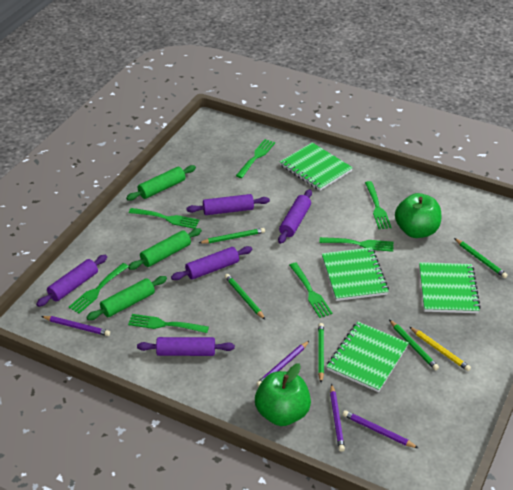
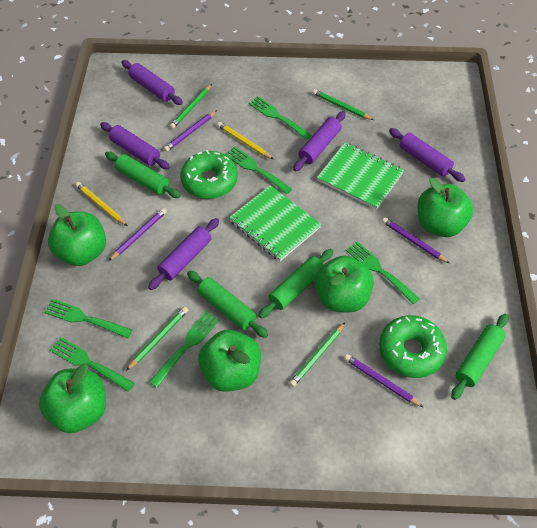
green apple: [255,363,311,426] [395,193,441,238] = 2 -> [39,364,106,433] [48,204,106,266] [198,330,261,392] [314,256,374,312] [417,178,473,237] = 5
green donut: none = 0 -> [180,150,238,199] [379,315,447,378] = 2
green fork: [69,263,128,314] [128,314,209,333] [129,208,200,229] [236,139,275,178] [289,263,333,318] [319,237,394,252] [365,181,392,229] = 7 -> [44,299,132,338] [50,337,135,392] [149,311,220,388] [225,147,292,194] [249,96,312,140] [346,241,420,304] = 6
green notebook: [280,143,353,191] [322,247,389,301] [326,322,409,392] [419,262,481,313] = 4 -> [229,185,321,261] [317,142,404,210] = 2
green pencil: [199,228,265,243] [225,274,265,320] [318,323,324,383] [389,320,439,370] [454,238,508,278] = 5 -> [126,307,188,371] [170,84,212,129] [289,322,345,387] [312,89,374,120] = 4
green rolling pin: [86,276,167,320] [126,165,196,201] [128,228,202,270] = 3 -> [105,152,181,198] [187,271,268,338] [258,249,333,318] [451,314,508,400] = 4
yellow pencil: [410,327,471,371] = 1 -> [75,182,127,226] [217,122,273,159] = 2

